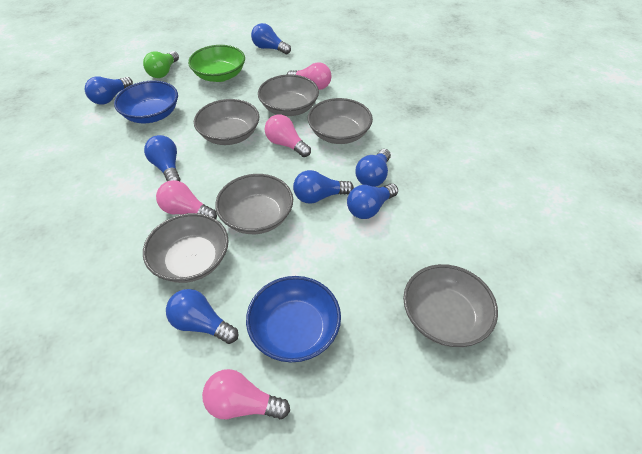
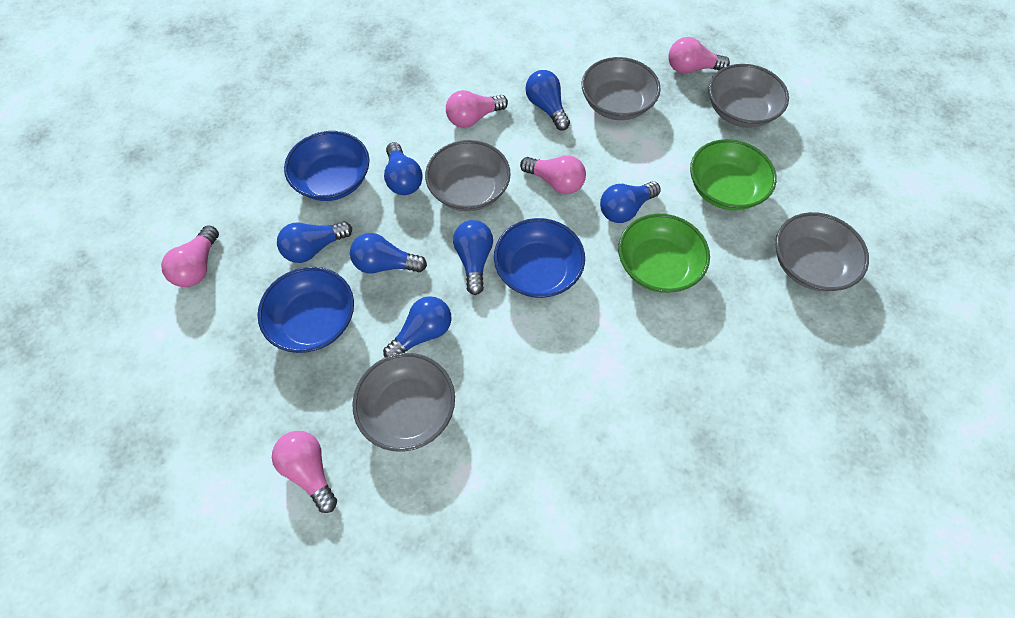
blue bowl: [114,80,178,123] [246,276,341,362] = 2 -> [258,267,354,353] [284,131,369,201] [494,218,585,298] = 3
green bowl: [188,45,245,82] = 1 -> [618,214,710,293] [690,139,777,210] = 2
green light bulb: [143,51,179,78] = 1 -> none = 0
grey bowl: [143,213,229,283] [194,99,259,145] [215,174,293,234] [258,74,319,116] [308,98,373,144] [403,264,498,347] = 6 -> [352,353,455,452] [425,140,511,211] [582,57,661,120] [709,64,789,128] [775,212,869,291] = 5
pink light bulb: [156,180,217,219] [202,369,290,419] [265,115,311,157] [287,62,331,90] = 4 -> [161,225,219,287] [272,431,337,513] [446,90,508,128] [520,155,586,194] [668,37,730,73] = 5

